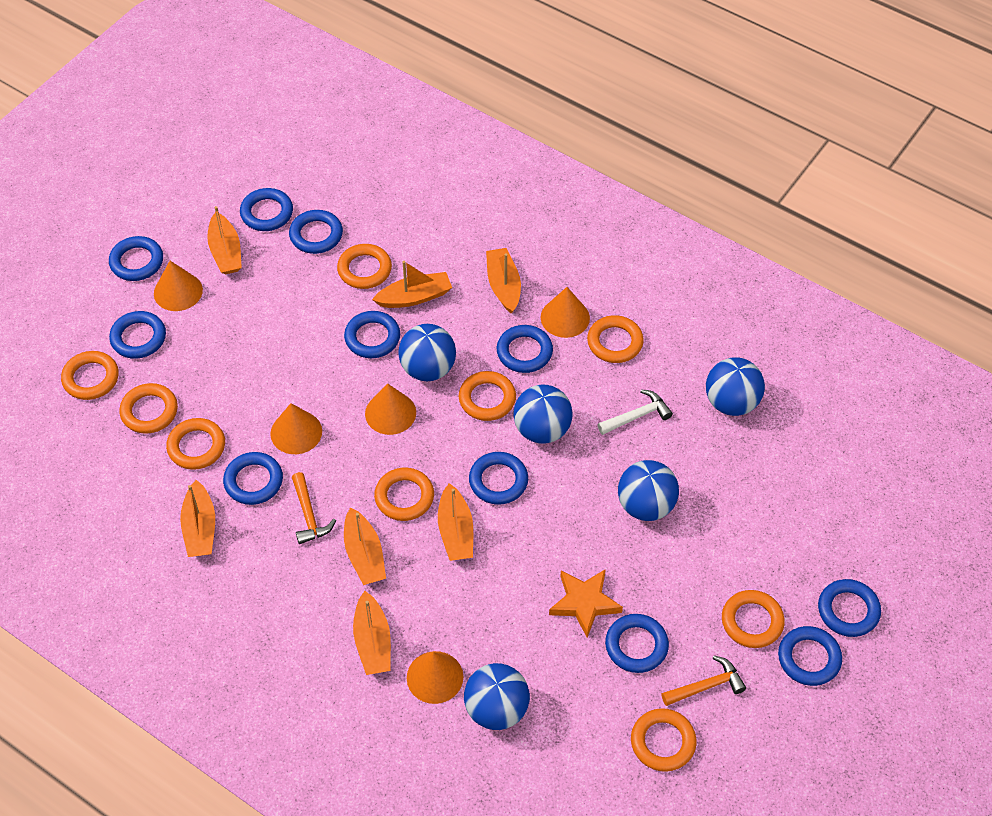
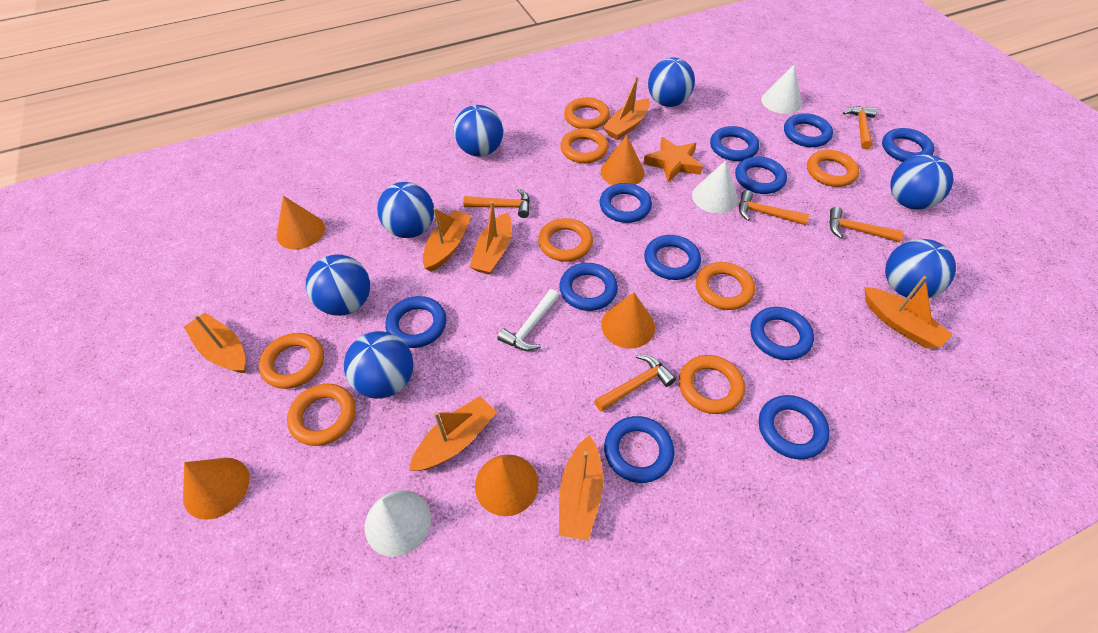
blue ball: [398,324,456,381] [464,663,530,730] [513,384,573,444] [618,460,679,521] [706,357,765,416] = 5 -> [306,254,370,316] [344,331,414,399] [377,182,434,238] [453,105,503,157] [648,58,695,107] [885,239,956,299] [890,154,954,209] = 7
orange hammer: [292,472,336,544] [662,656,746,706] = 2 -> [463,188,530,218] [594,354,676,412] [739,190,809,225] [829,207,904,242] [843,106,877,149] = 5
orange ring: [61,351,119,400] [120,383,178,434] [166,418,225,470] [337,244,392,289] [374,468,434,521] [459,371,516,421] [587,315,644,363] [631,708,696,772] [722,590,785,648] = 9 -> [259,333,324,389] [287,384,356,446] [538,218,593,262] [560,128,609,163] [564,97,610,129] [679,355,745,414] [696,262,755,310] [807,150,859,187] = 8
white cone: none = 0 -> [365,490,431,557] [692,160,738,213] [761,64,802,114] = 3

